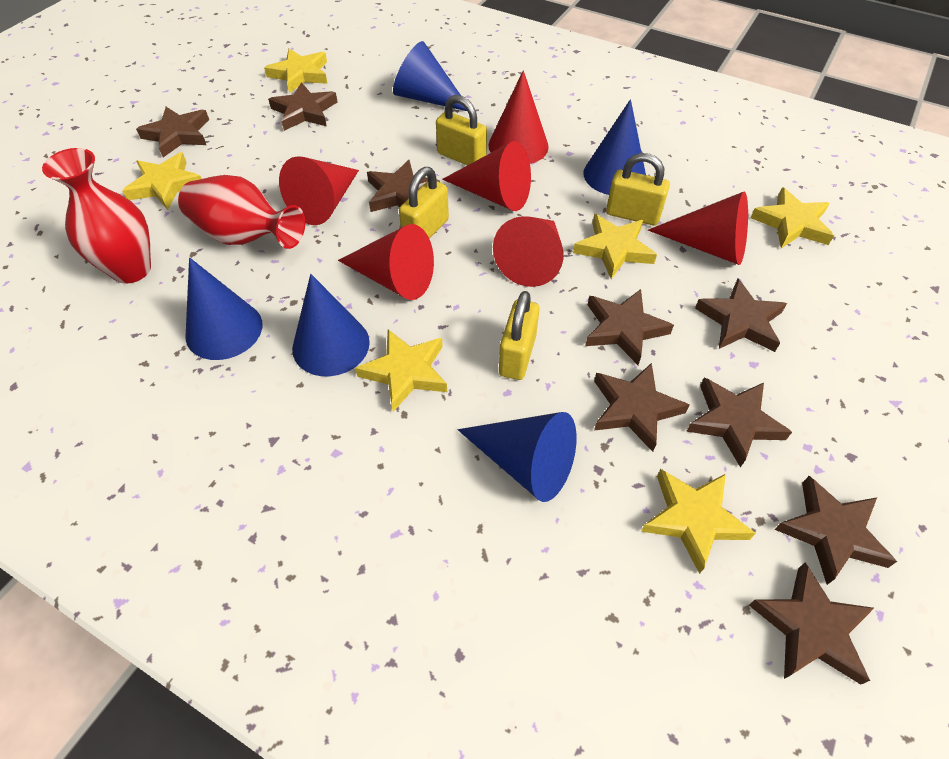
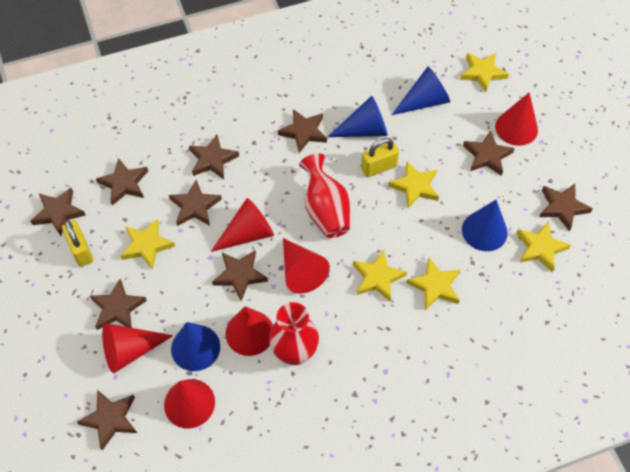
blue cone: [185,258,262,360] [292,274,370,376] [393,41,467,111] [458,412,577,502] [584,99,646,195] = 5 -> [171,322,220,371] [327,96,388,137] [392,66,450,115] [462,200,508,251] = 4
brown star: [136,107,209,157] [268,82,338,131] [367,160,440,212] [585,289,674,365] [594,363,689,452] [686,378,792,467] [695,279,787,352] [749,562,874,685] [774,476,897,585] = 9 -> [30,188,85,236] [77,390,137,450] [90,279,147,330] [96,158,148,205] [169,180,222,226] [189,135,239,179] [212,250,268,301] [278,109,327,153] [463,130,515,176] [539,184,593,231] = 10
yellow padlock: [399,167,449,238] [436,95,487,165] [499,291,540,380] [606,153,670,226] = 4 -> [62,220,93,267] [361,138,399,177] = 2

